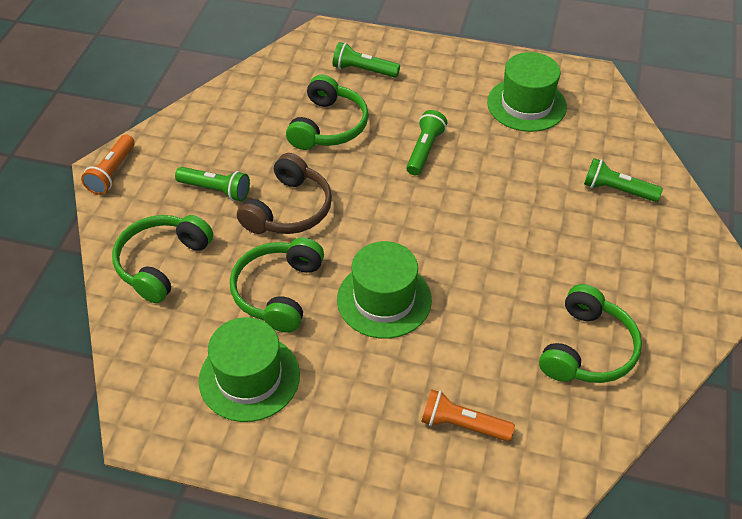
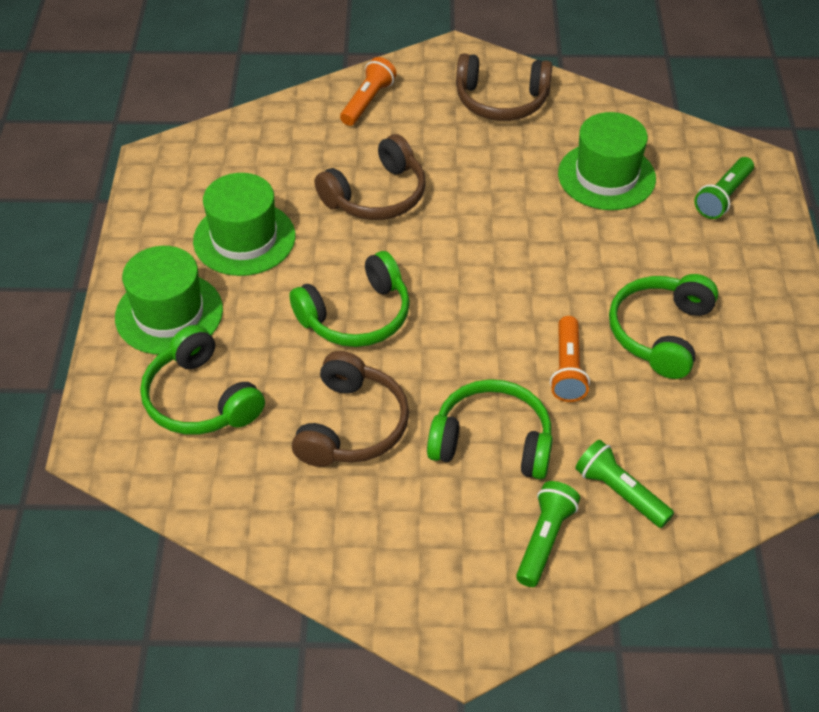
brown headphones: [237,153,332,234] = 1 -> [292,351,409,467] [314,134,426,220] [456,53,553,121] = 3
green flashlight: [175,167,250,201] [333,42,400,78] [406,110,447,176] [584,158,663,202] = 4 -> [516,481,580,587] [575,440,674,528] [694,157,754,219] = 3

